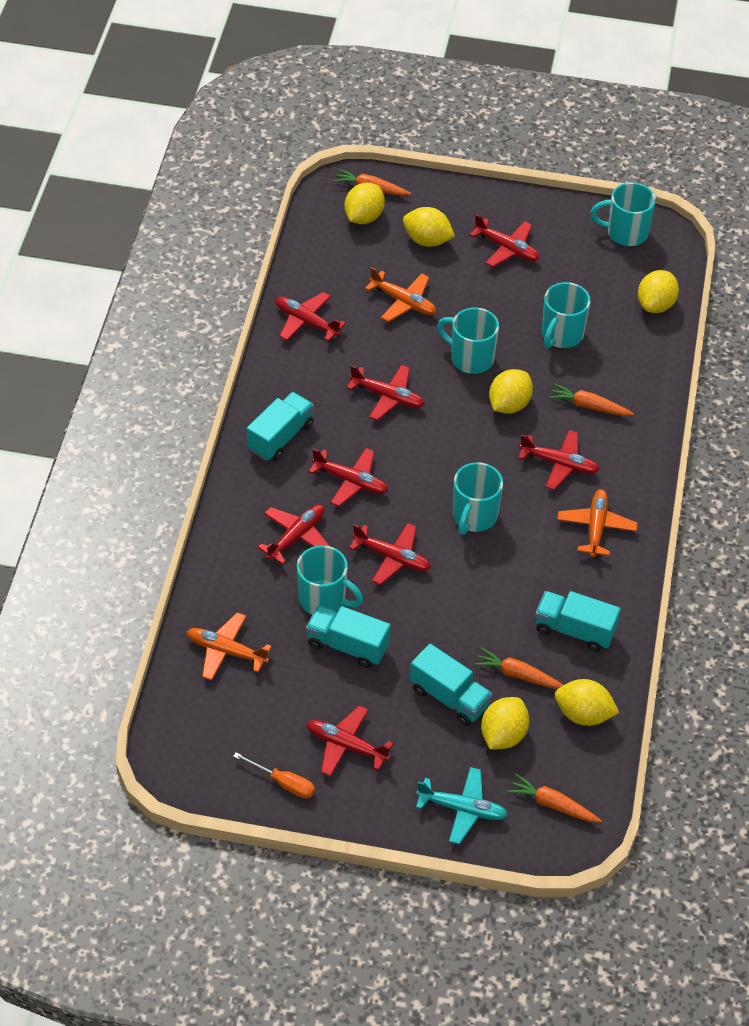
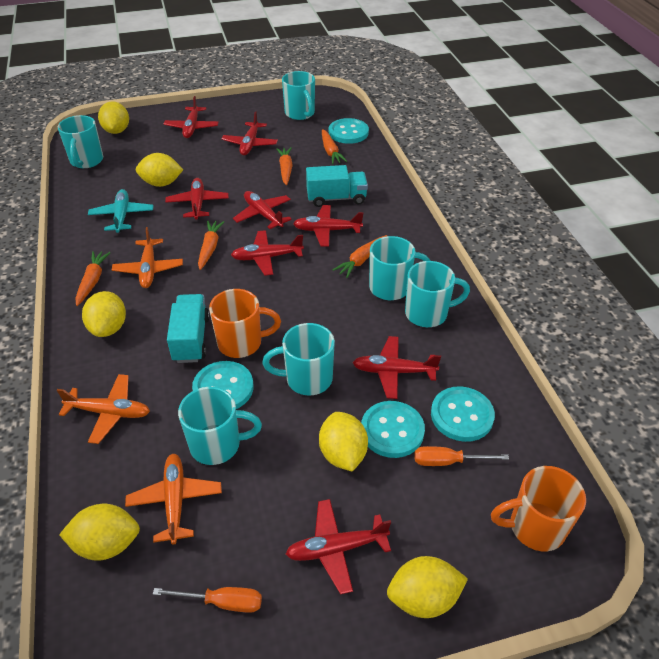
orange carrot: [333,169,411,196] [474,648,563,689] [507,774,602,822] [549,383,634,416] = 4 -> [76,251,111,306] [198,220,224,270] [276,147,293,185] [322,129,347,164] [333,235,387,278] = 5
orange mug: none = 0 -> [209,289,281,358] [491,466,586,551] = 2
orange screwdriver: [233,752,315,798] = 1 -> [153,587,262,613] [415,446,509,466] = 2
turquoise button: none = 0 -> [192,361,254,409] [329,118,369,144] [361,401,425,458] [431,386,495,442] = 4
turquoise mug: [297,545,363,615] [437,307,499,374] [453,462,503,535] [542,282,591,348] [591,182,656,246] = 5 -> [58,115,103,168] [178,387,262,465] [262,323,335,395] [282,71,315,120] [369,236,430,300] [405,261,470,327] = 6
turquoise truck: [246,392,314,461] [306,605,391,668] [410,644,492,726] [535,591,621,652] = 4 -> [167,294,210,363] [306,165,368,207] = 2

